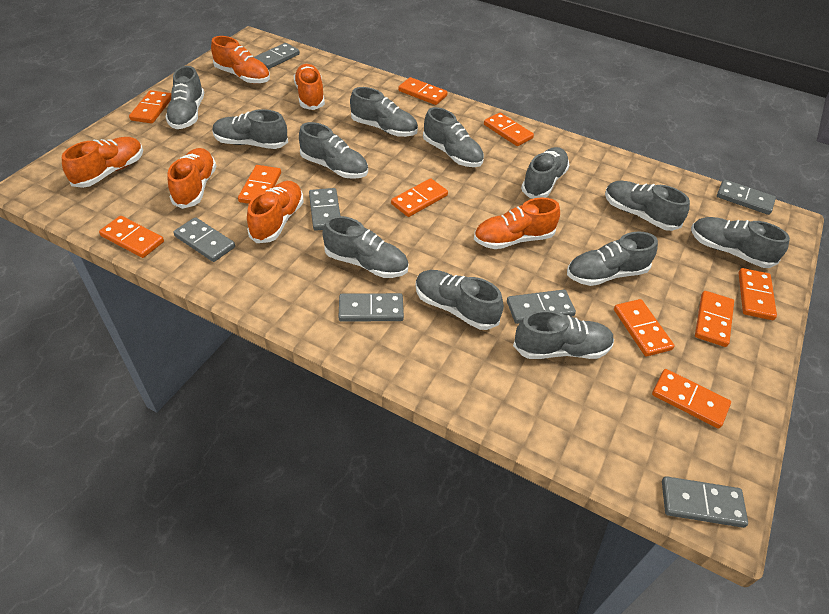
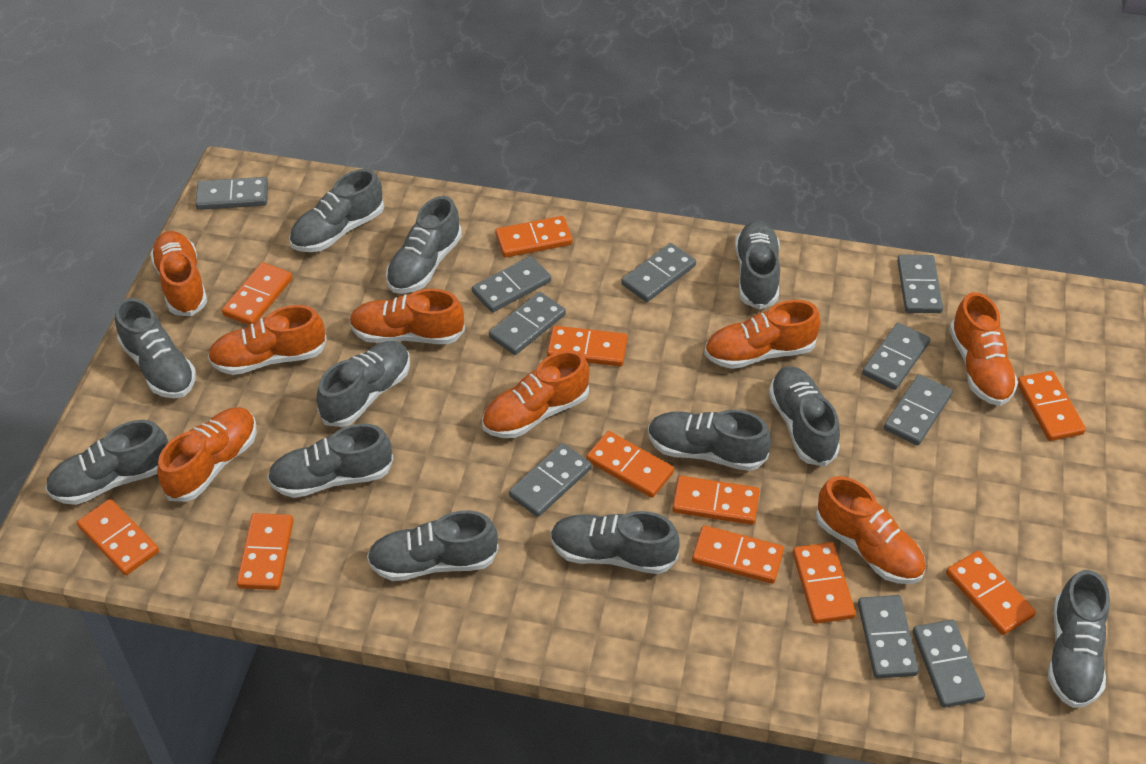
grey domino: [173,217,235,262] [254,43,300,69] [309,188,340,231] [339,293,404,322] [507,290,576,324] [662,476,748,528] [717,179,776,215] = 7 -> [195,177,268,210] [472,256,551,313] [489,292,566,355] [509,443,592,517] [621,243,696,302] [858,595,919,679] [862,323,930,390] [884,374,953,445] [897,254,943,313] [913,620,985,708] = 10
orange domino: [99,216,164,258] [129,90,171,123] [238,165,281,204] [391,178,448,217] [398,77,448,105] [484,113,534,146] [614,299,675,356] [652,369,731,429] [695,291,734,347] [739,268,777,320] = 10 -> [77,499,159,575] [222,262,293,326] [236,513,294,590] [495,216,573,257] [547,326,628,366] [586,431,674,498] [672,476,760,525] [692,525,784,584] [793,542,856,624] [946,551,1036,635] [1017,371,1086,441] = 11
orange shoe: [62,137,143,188] [168,148,217,209] [211,36,270,84] [247,181,304,243] [294,64,325,110] [474,198,560,249] = 6 -> [150,231,207,316] [157,407,257,502] [208,305,327,375] [349,289,465,344] [482,350,589,438] [704,300,821,369] [816,476,925,584] [949,292,1018,406] = 8

